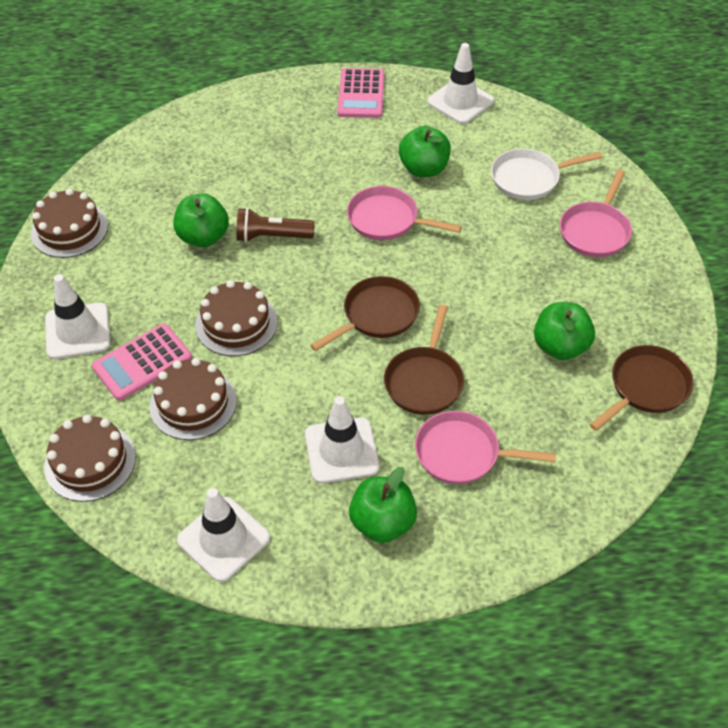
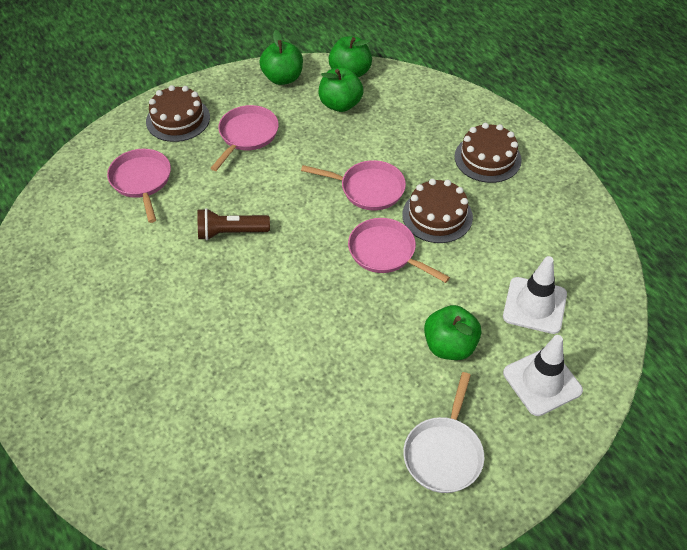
brown cake: [31,188,108,258] [44,414,136,502] [149,358,237,440] [195,280,278,356] = 4 -> [146,85,210,142] [402,179,473,243] [455,123,522,183] = 3
brown pan: [310,276,420,351] [384,305,464,415] [589,345,694,431] = 3 -> none = 0
pink calculator: [92,323,192,400] [337,68,384,118] = 2 -> none = 0
pink pan: [347,186,462,240] [415,411,556,484] [560,170,632,257] = 3 -> [107,149,171,223] [210,105,279,171] [301,160,406,210] [348,218,450,283] = 4
white traffic cone: [45,274,110,359] [177,488,270,582] [305,396,379,483] [427,43,494,124] = 4 -> [503,256,567,334] [503,335,583,416] = 2

